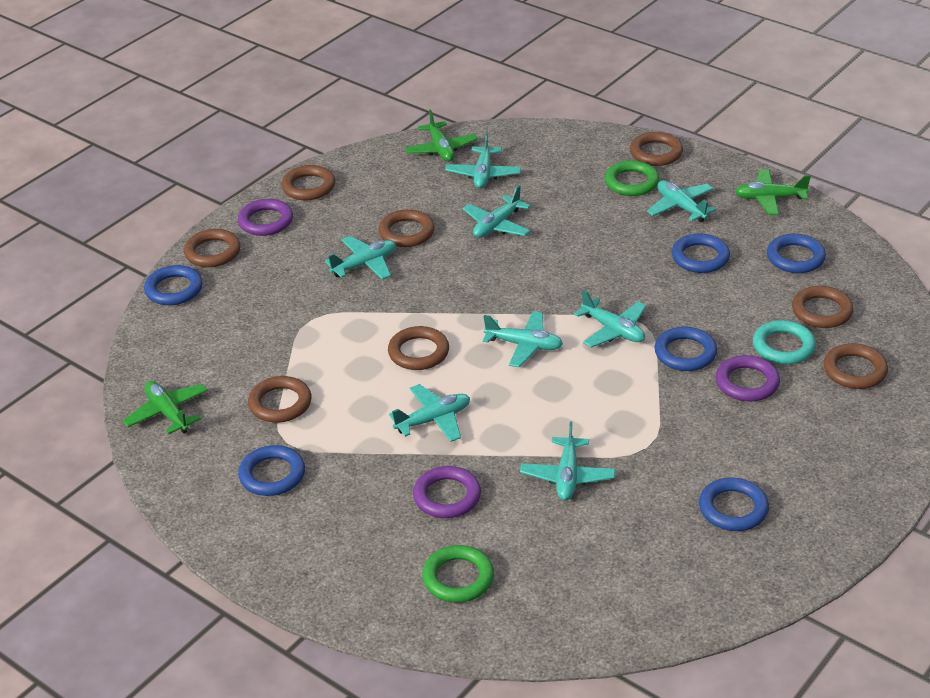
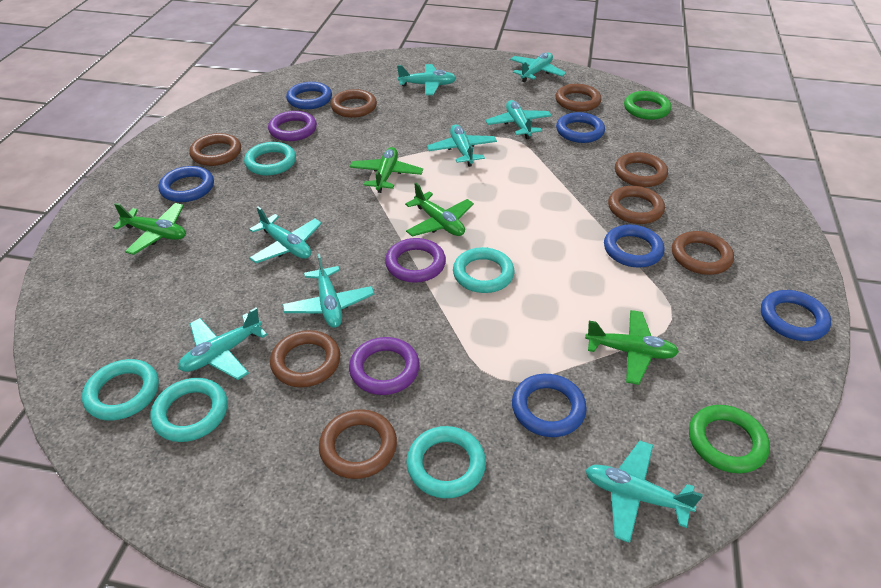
green plane: [123,381,208,434] [405,110,478,162] [735,169,811,215] = 3 -> [113,203,186,255] [350,147,423,193] [405,183,474,236] [585,310,679,385] = 4
turquoise ring: [753,320,816,364] = 1 -> [82,359,159,421] [150,378,228,442] [244,142,296,176] [407,426,486,498] [453,247,514,293] = 5

